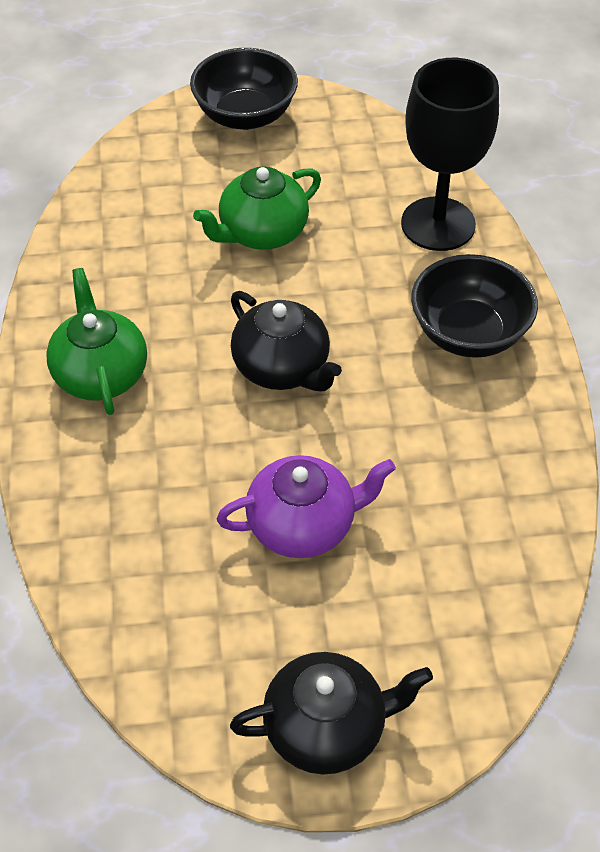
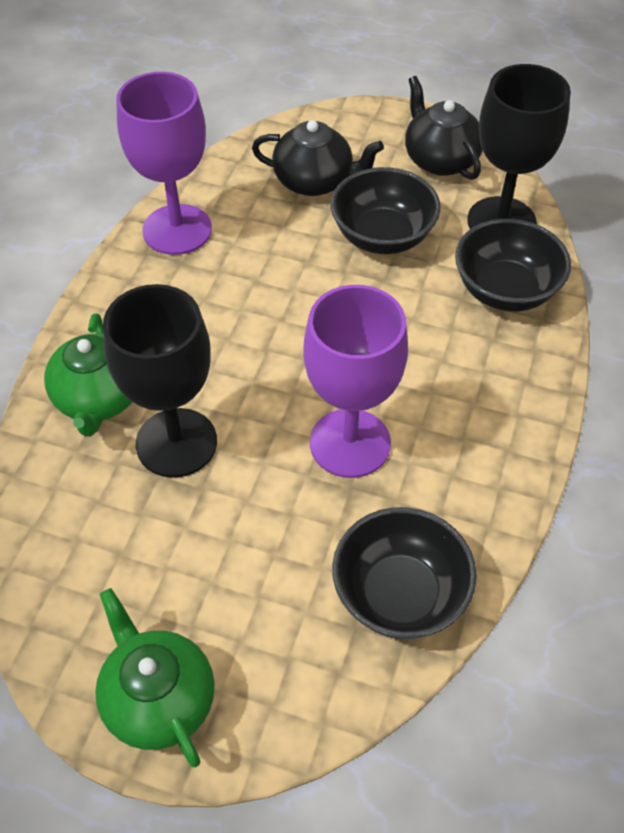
black bowl: [190,48,298,130] [411,254,538,358] = 2 -> [331,167,441,254] [332,507,477,639] [455,219,571,312] = 3
black goblet: [401,58,499,251] = 1 -> [103,284,217,478] [467,64,571,229] = 2
purple goblet: none = 0 -> [116,72,212,255] [303,285,408,478] = 2
purple teapot: [217,455,396,558] = 1 -> none = 0

